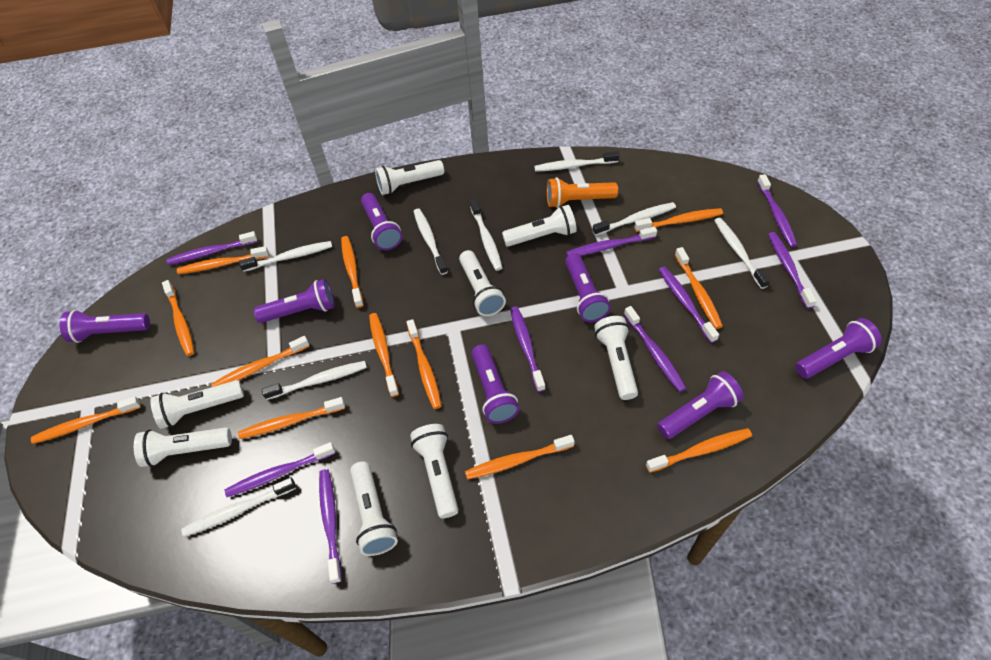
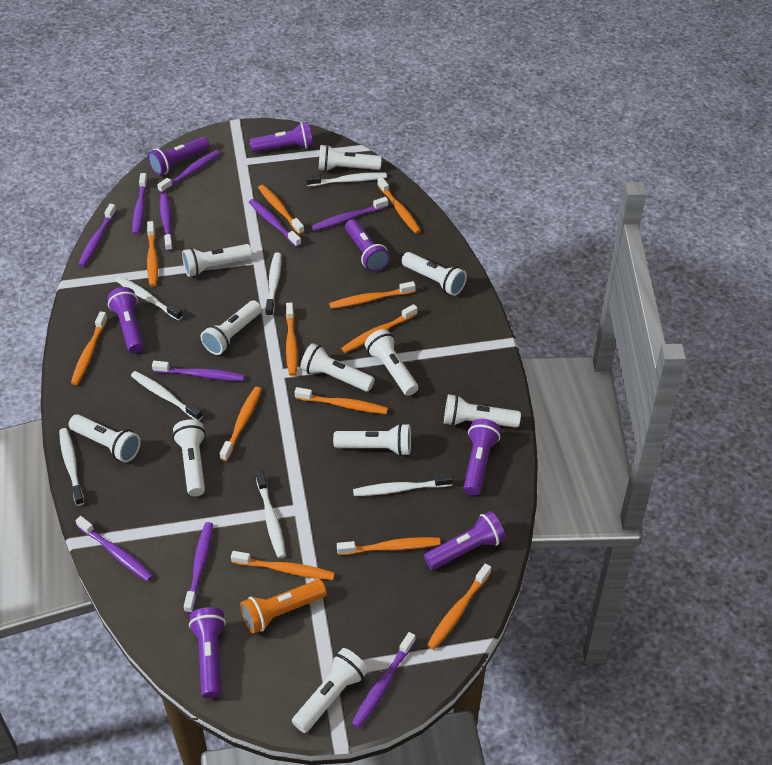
purple toothbrush: [167,231,258,265] [225,442,336,497] [319,469,342,584] [510,306,546,392] [566,226,657,256] [624,306,686,392] [659,267,719,343] [757,174,797,247] [768,232,817,309] = 9 -> [75,516,153,581] [78,204,117,267] [132,173,148,235] [152,361,245,381] [157,150,220,193] [160,193,173,251] [184,522,213,613] [249,199,301,247] [311,197,388,231] [352,632,416,728] = 10
white flashlight: [134,428,232,467] [150,380,244,429] [350,461,398,556] [375,160,444,195] [410,424,459,519] [459,250,506,316] [502,205,577,247] [594,316,638,400] = 8 -> [69,414,141,462] [173,419,206,496] [182,244,252,277] [201,300,262,355] [292,648,369,733] [300,343,375,392] [318,144,382,172] [333,423,411,456] [365,329,418,396] [401,252,467,296] [444,394,521,428] = 11
white toothbrush: [181,477,296,537] [239,241,332,272] [262,361,367,400] [413,209,448,275] [470,199,502,271] [534,151,619,172] [592,202,676,236] [714,218,770,289] = 8 -> [59,428,84,506] [116,277,183,321] [131,371,203,421] [256,471,286,558] [265,253,281,317] [306,172,387,186] [353,474,453,496] = 7

